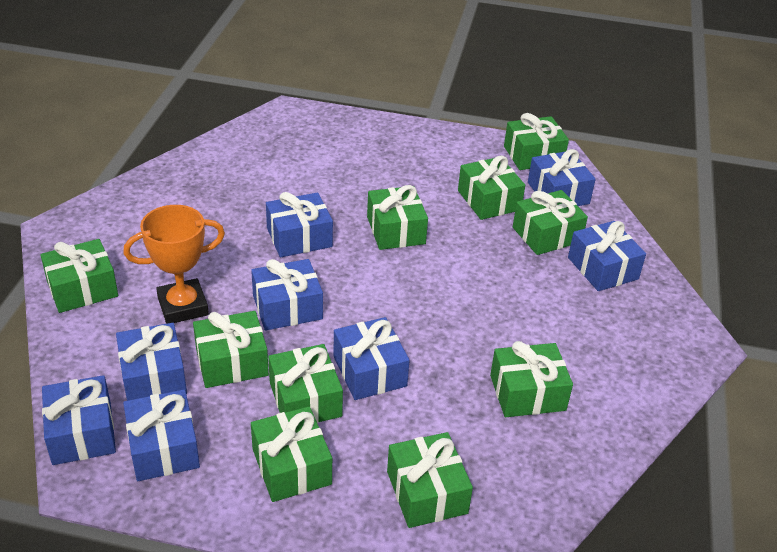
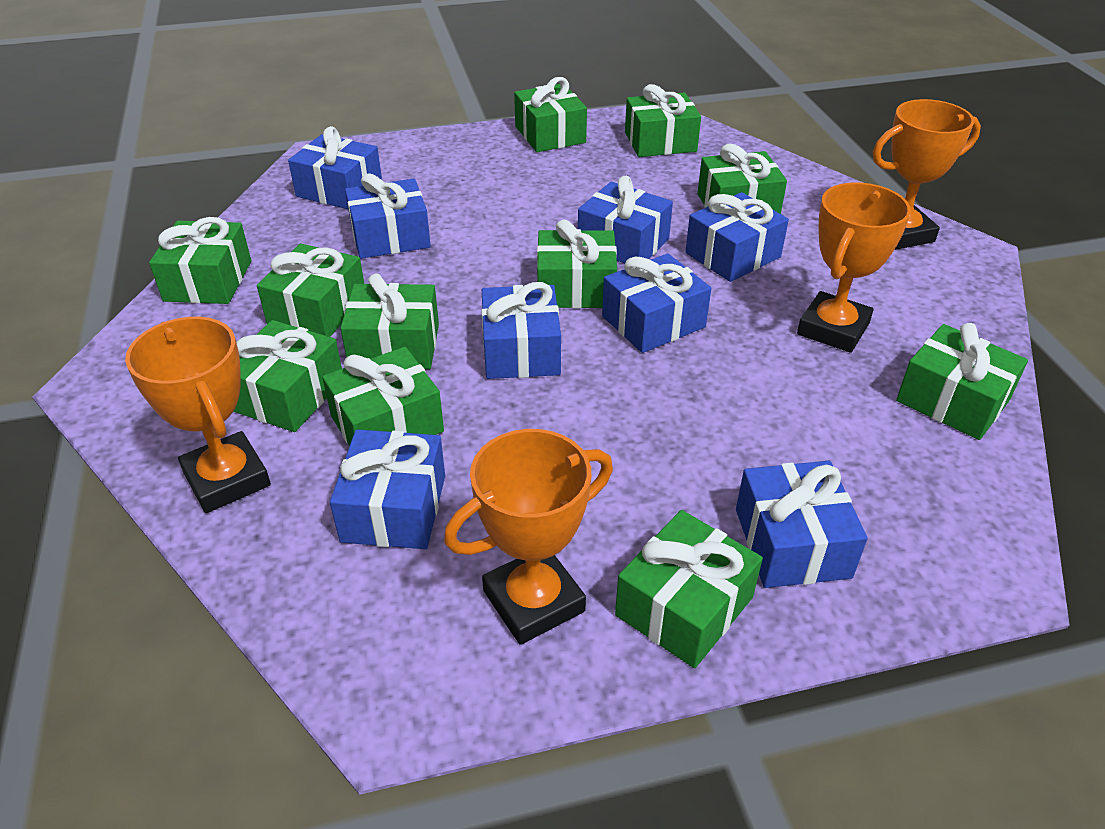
green gift: [40,239,118,313] [193,311,269,388] [251,406,332,502] [268,344,343,423] [367,185,428,250] [387,432,473,528] [458,155,525,220] [490,341,573,417] [504,113,569,170] [513,190,588,255] = 10 -> [149,217,251,304] [233,320,342,432] [257,244,364,337] [322,347,444,446] [340,273,439,369] [514,77,587,152] [537,219,617,308] [615,510,763,668] [625,84,701,157] [697,144,787,214] [896,323,1028,440] = 11
orange trophy: [123,205,225,324] = 1 -> [125,317,271,513] [444,429,613,645] [797,183,911,353] [873,99,981,250] = 4

